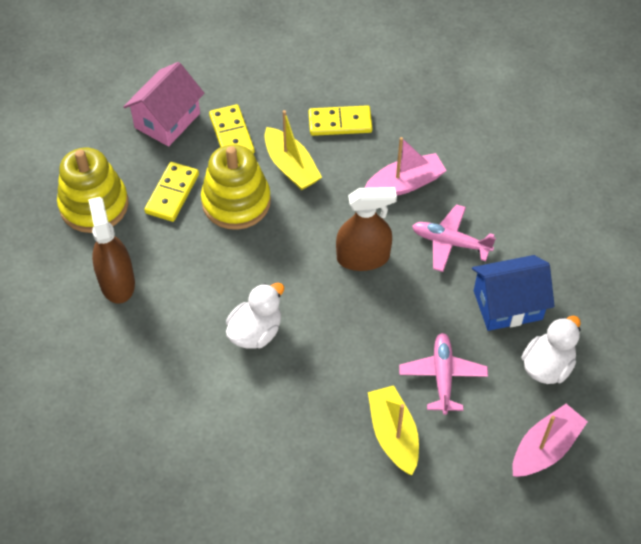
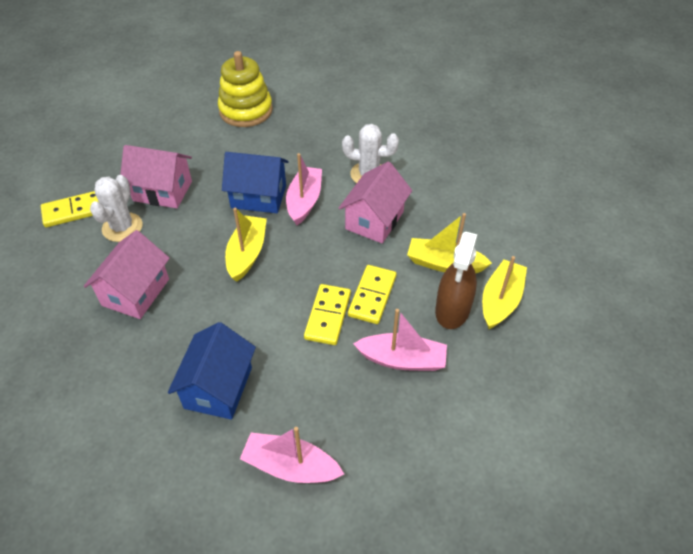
blue house: [472,255,555,331] = 1 -> [168,322,256,420] [222,152,289,213] = 2
brown spray bottle: [88,197,135,304] [336,187,397,271] = 2 -> [435,232,478,329] = 1
pink boat: [364,137,447,196] [512,404,588,477] = 2 -> [240,427,344,483] [286,153,322,225] [353,309,447,371] = 3
pink house: [123,62,204,147] = 1 -> [84,230,170,319] [120,145,192,208] [339,162,412,243] = 3
pink plane: [399,333,488,415] [412,204,496,272] = 2 -> none = 0
white cactus: none = 0 -> [90,175,142,242] [342,124,399,183] = 2
white duck: [226,283,284,349] [521,316,581,384] = 2 -> none = 0
yellow boat: [264,110,322,190] [368,385,419,475] = 2 -> [225,208,267,282] [407,213,492,273] [482,256,527,329] = 3
yellow stacking toy: [57,148,129,233] [201,144,271,230] = 2 -> [218,51,273,127] = 1

